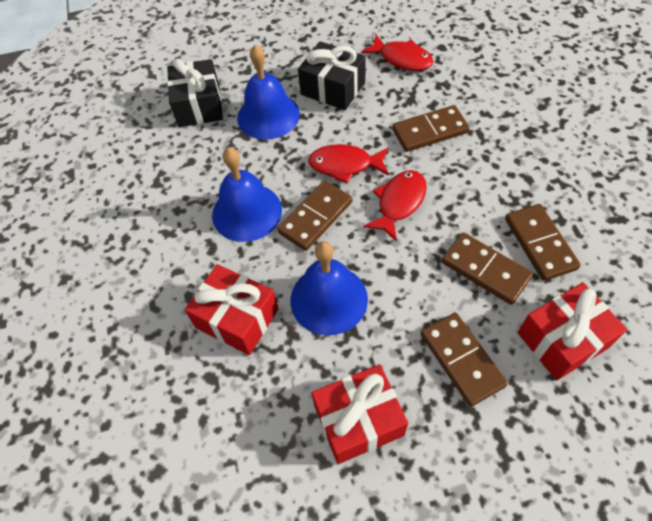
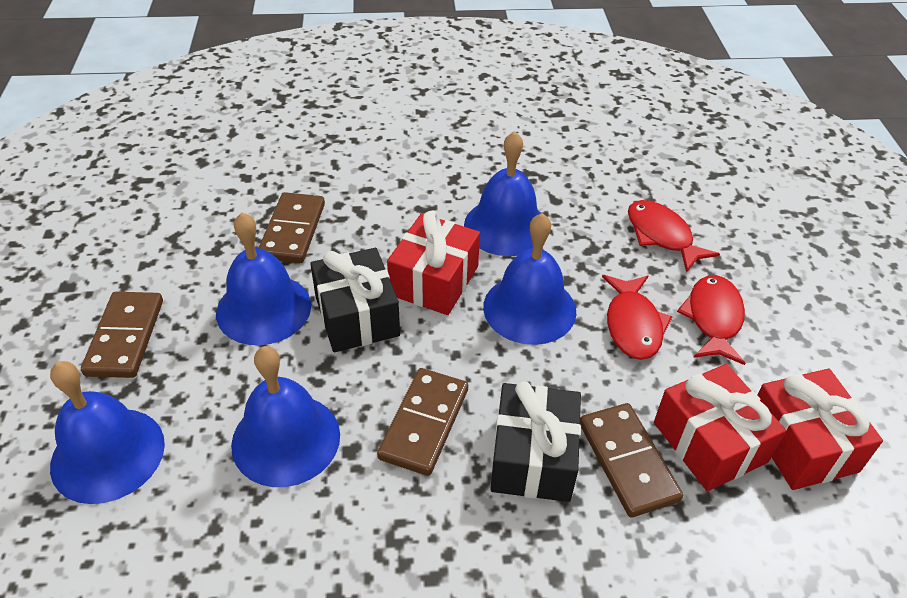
blue bell: [212,147,282,242] [237,44,300,140] [291,241,368,335] = 3 -> [50,361,165,504] [216,212,311,345] [231,346,340,487] [464,131,541,256] [483,213,576,345] = 5
brown domino: [277,180,352,251] [392,105,470,152] [421,313,508,407] [442,233,533,305] [505,204,581,281] = 5 -> [81,292,163,378] [259,192,325,263] [377,368,468,476] [580,403,683,518] = 4

